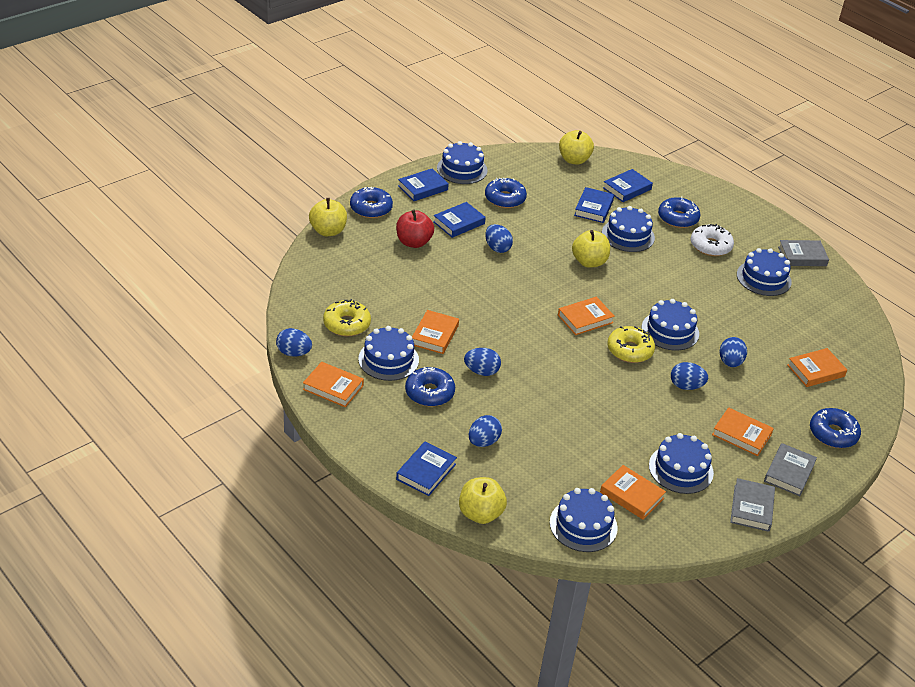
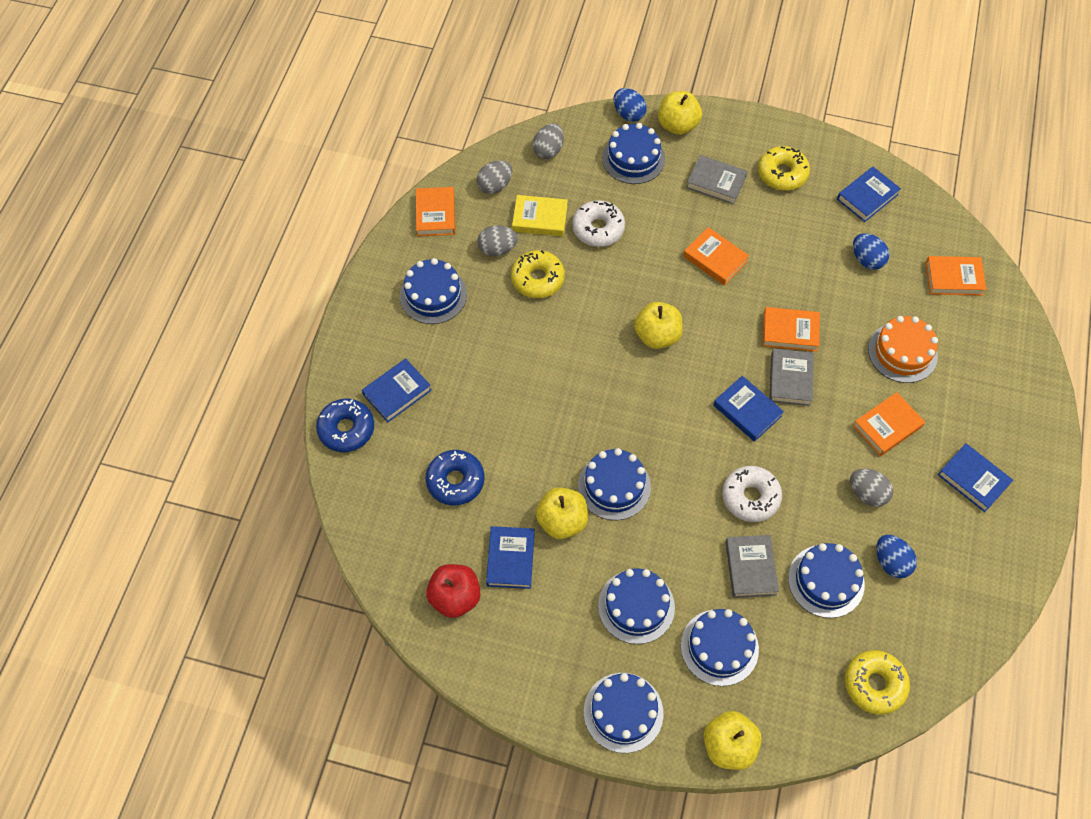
blue donut: [350,187,393,218] [405,367,455,407] [485,178,527,208] [658,197,700,228] [810,408,861,448] = 5 -> [316,399,374,452] [425,450,485,505] = 2
blue egg: [276,328,312,356] [464,348,501,376] [468,415,502,447] [485,224,513,253] [671,362,708,390] [720,337,747,367] = 6 -> [614,88,647,122] [853,233,889,270] [876,535,917,578] = 3
grey egg: none = 0 -> [476,160,512,194] [478,225,518,256] [533,123,564,159] [850,469,893,507] = 4
orange book: [303,362,364,407] [412,310,459,354] [558,297,615,335] [600,465,666,519] [712,407,774,456] [787,348,847,387] = 6 -> [416,187,455,236] [683,227,749,286] [763,307,820,352] [853,392,925,456] [926,256,987,296] = 5
orange cake: none = 0 -> [868,316,938,383] = 1
white donut: [691,224,734,256] = 1 -> [572,200,625,247] [722,466,782,522] = 2
yellow book: none = 0 -> [512,195,568,236] = 1
yellow donut: [323,299,371,336] [607,326,655,363] = 2 -> [511,250,565,298] [758,146,810,191] [845,650,910,715] = 3

